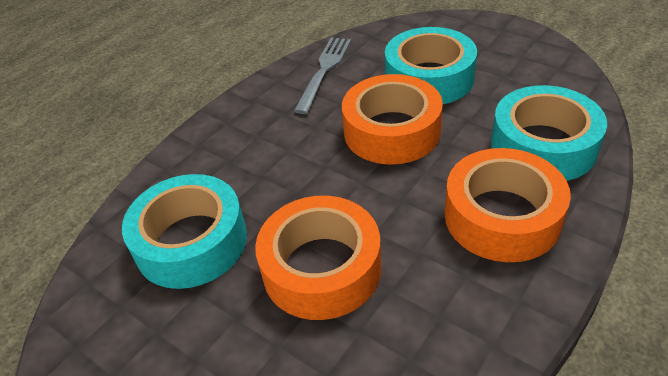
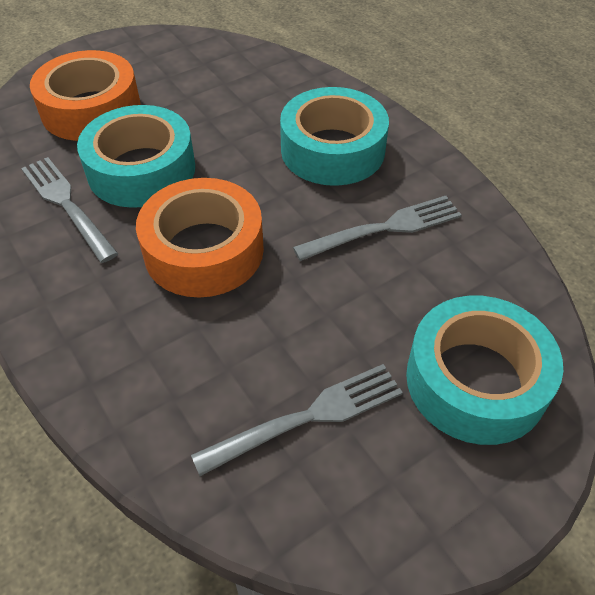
grey fork: [294,38,351,114] = 1 -> [21,157,118,263] [191,364,403,476] [293,196,462,261] = 3
orange tape: [255,196,381,320] [342,74,443,165] [445,148,571,262] = 3 -> [30,50,140,141] [136,178,264,297] = 2

